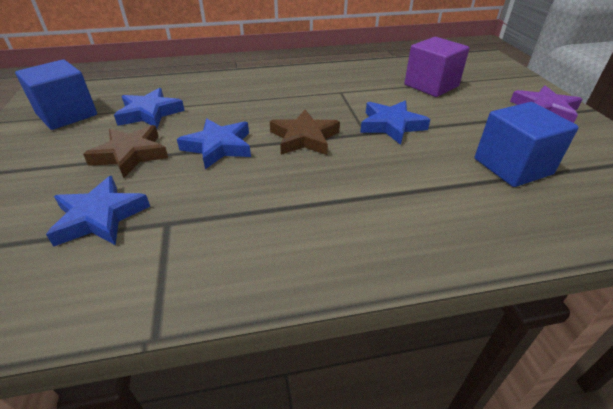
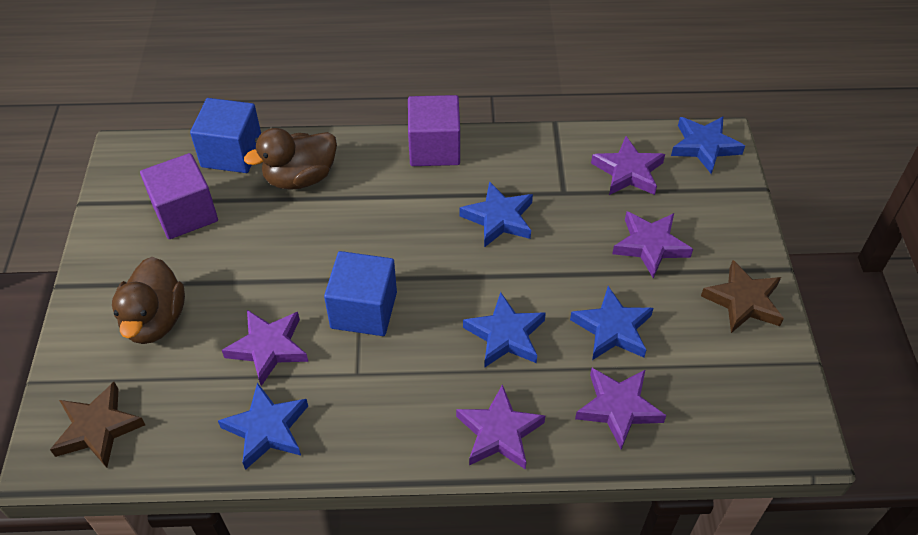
blue star: [46,176,150,247] [114,88,185,128] [177,119,251,169] [360,100,430,145] = 4 -> [218,383,308,470] [459,181,533,248] [463,292,546,368] [570,286,654,360] [671,116,745,174] = 5
brown duck: none = 0 -> [112,257,185,344] [244,128,337,190] = 2
purple cube: [404,37,470,97] = 1 -> [140,153,218,239] [408,95,460,166] = 2
purple star: [510,86,582,123] = 1 -> [222,310,308,386] [456,384,545,470] [575,368,666,450] [591,136,665,195] [612,211,693,278] = 5

